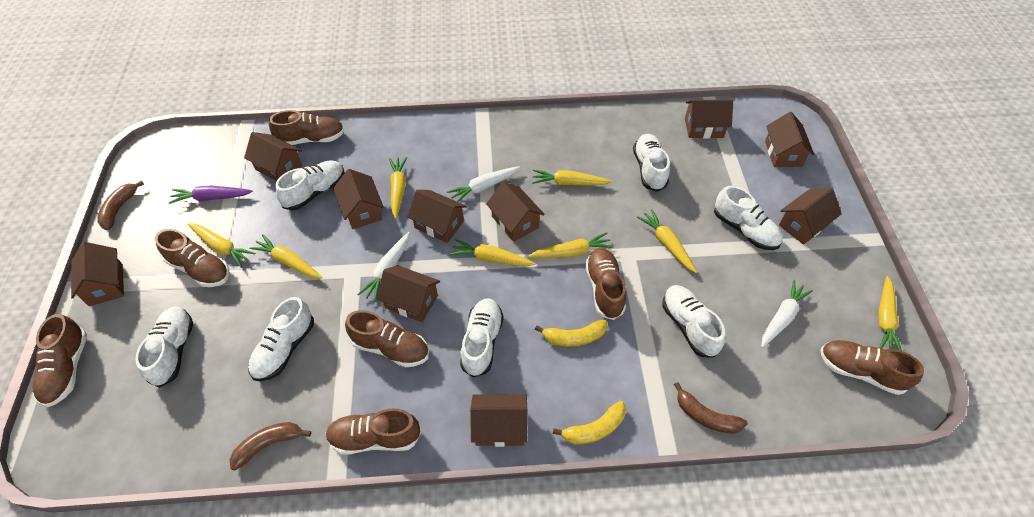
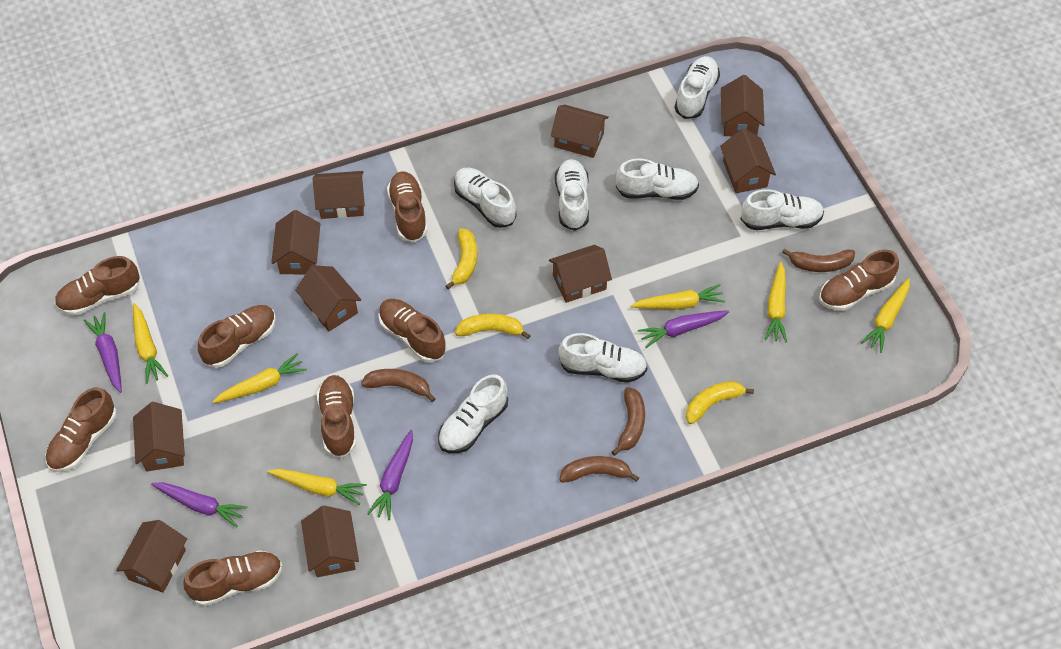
brown banana: [97,180,144,230] [230,422,311,471] [674,382,748,434] = 3 -> [361,369,436,402] [559,456,639,483] [612,387,645,456] [782,249,855,272] = 4
brown shoe: [33,314,87,407] [155,229,229,287] [269,110,345,145] [326,408,421,455] [345,310,429,367] [585,248,626,320] [820,340,924,395] = 7 -> [46,387,117,472] [55,256,140,315] [184,550,282,606] [198,305,276,368] [317,375,356,458] [378,299,446,362] [387,172,428,242] [819,250,899,311] = 8
purple carrot: [168,186,253,204] = 1 -> [84,312,122,393] [151,482,247,528] [367,430,413,520] [638,310,730,348] = 4
white carrot: [357,232,410,302] [447,166,520,202] [761,280,813,348] = 3 -> none = 0
yellow banana: [535,320,607,347] [553,401,626,444] = 2 -> [446,228,477,289] [455,314,531,339] [686,381,754,424] = 3
yellow carrot: [188,223,255,267] [249,235,322,279] [389,157,407,219] [450,239,535,266] [528,232,613,258] [532,170,612,186] [637,209,697,273] [878,276,902,351] = 8 -> [133,303,168,384] [213,353,307,403] [267,469,367,505] [631,284,725,310] [765,262,787,342] [861,278,910,353] = 6

